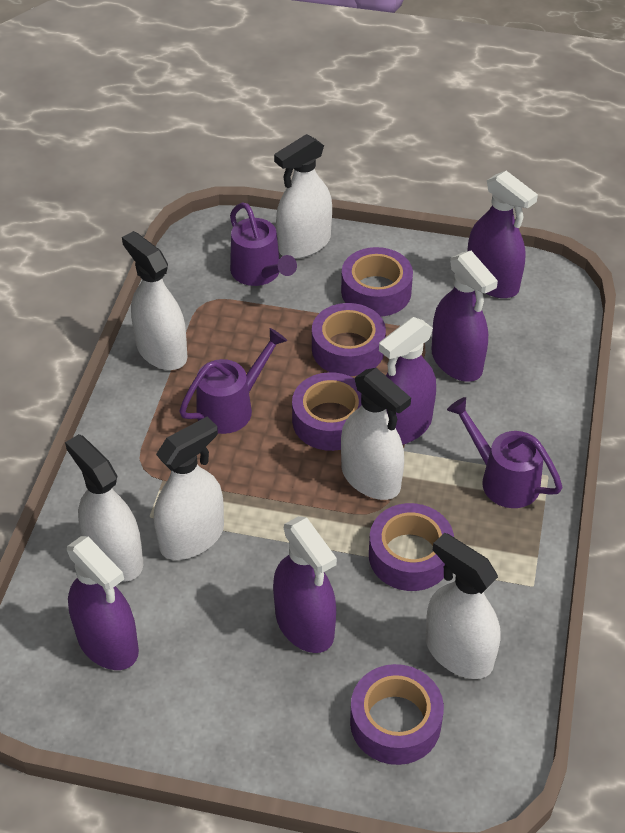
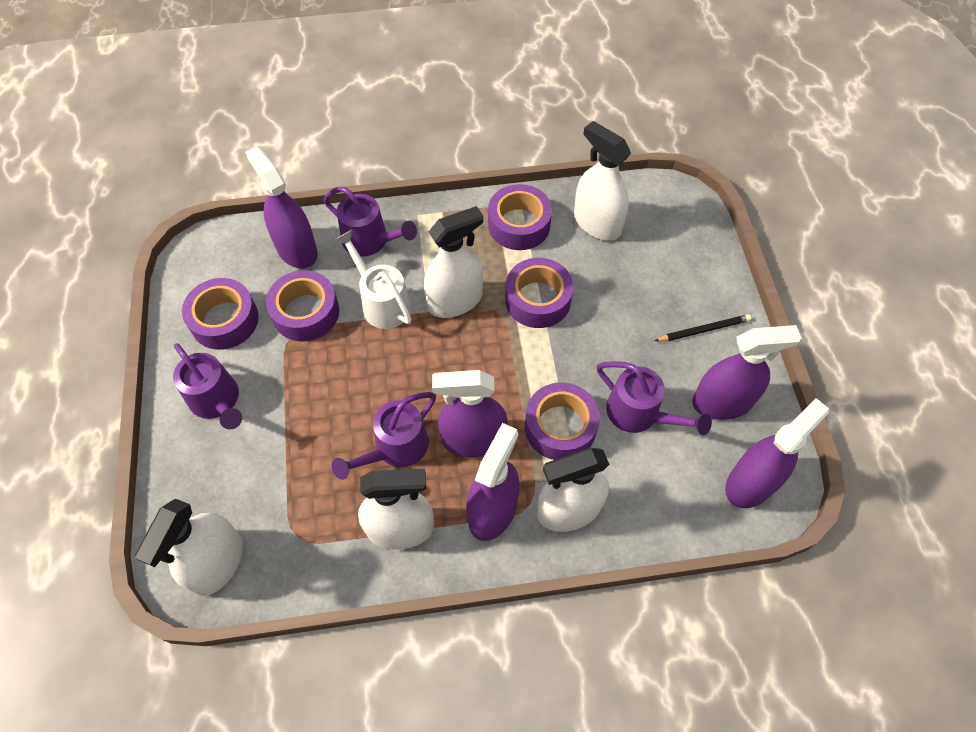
black pencil: none = 0 -> [655,314,751,341] = 1
purple watering can: [179,328,287,434] [230,202,297,286] [447,397,562,508] = 3 -> [173,343,242,429] [323,187,417,256] [332,392,436,480] [597,361,712,435] = 4
white spray bottle: [65,434,143,582] [122,231,188,370] [154,417,224,560] [274,134,332,259] [341,368,411,500] [425,533,501,679] = 6 -> [135,499,243,596] [358,469,434,550] [424,206,483,318] [537,448,609,532] [574,121,631,241] = 5
white watering can: none = 0 -> [335,230,411,329] = 1

